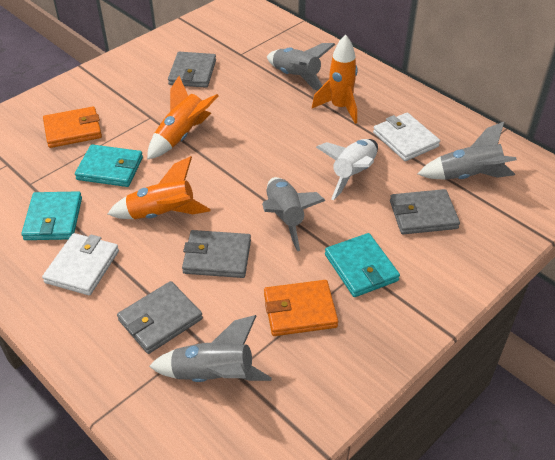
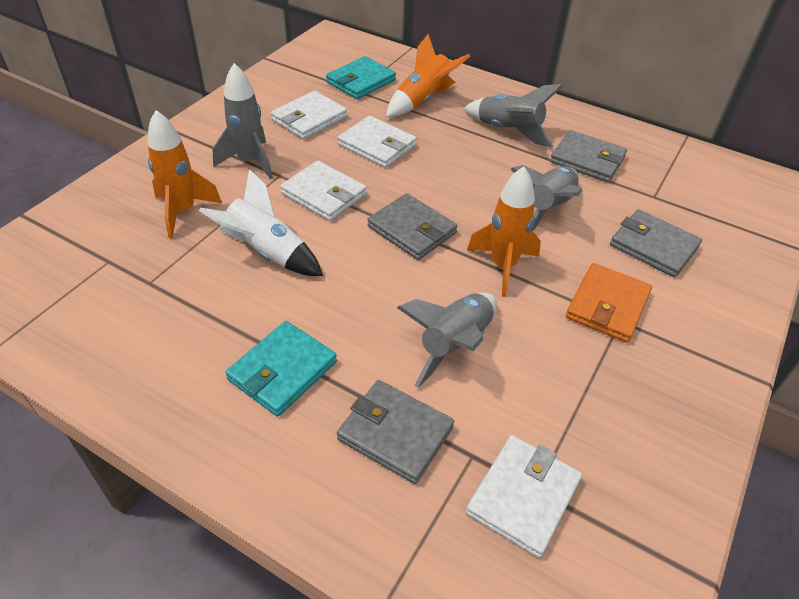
orange wallet: [43,106,102,148] [264,280,338,336] = 2 -> [566,263,652,343] = 1
turquoise wallet: [21,191,82,240] [75,144,143,187] [325,233,400,297] = 3 -> [225,321,337,416] [326,56,396,99] = 2
white wallet: [42,233,119,295] [373,113,440,161] = 2 -> [271,91,347,139] [280,161,367,221] [338,116,417,168] [466,435,582,558] = 4

